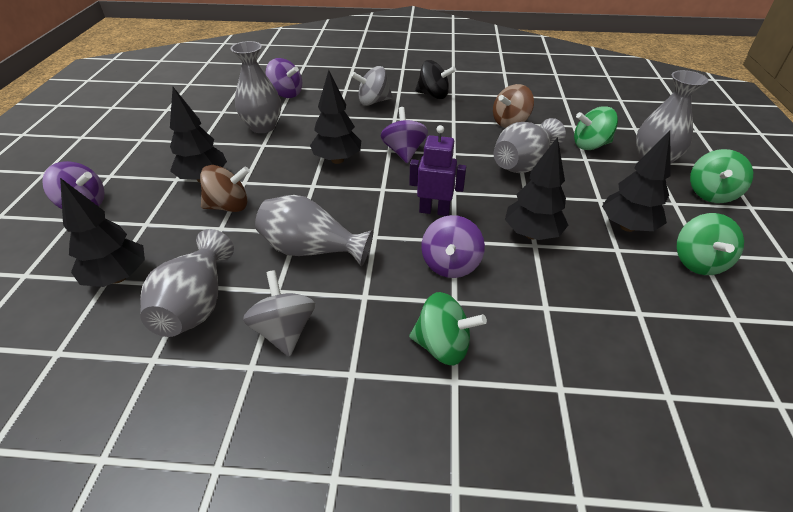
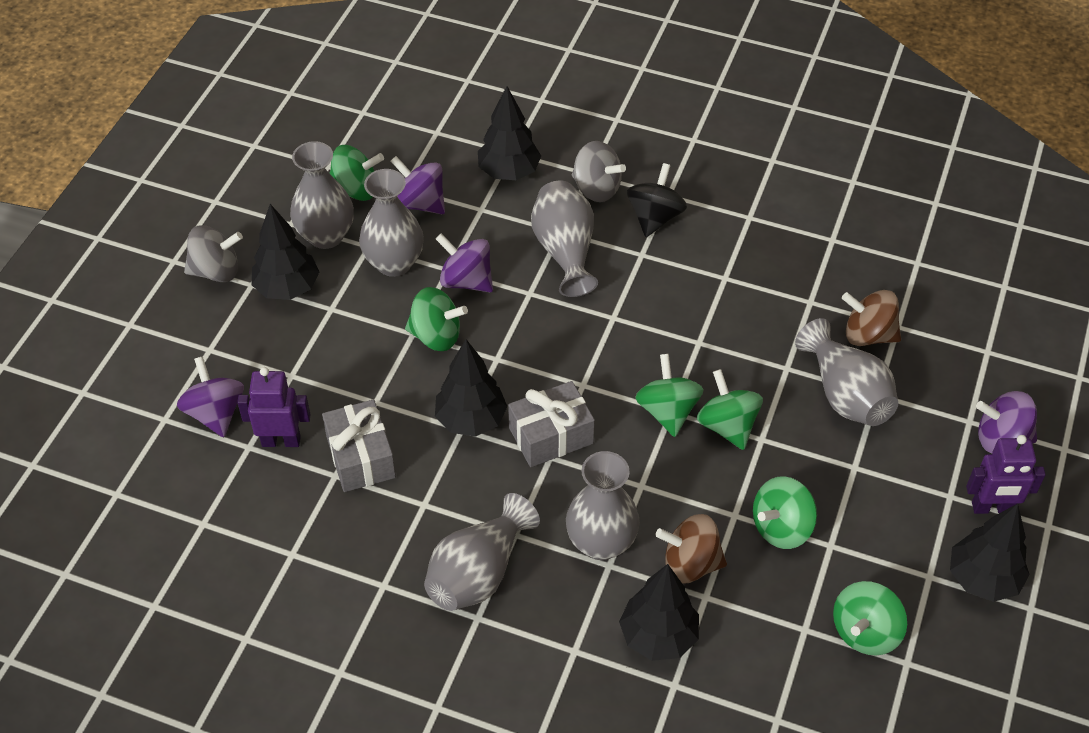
green spinning top: [409,292,487,366] [574,106,618,150] [676,213,744,275] [690,149,753,203] = 4 -> [330,145,384,201] [405,287,468,351] [635,354,704,437] [697,369,763,450] [753,476,817,549] [833,581,907,655] = 6
grey gift: none = 0 -> [322,399,396,492] [508,381,595,467] = 2
grey vase: [140,229,234,337] [231,41,281,133] [255,195,373,267] [494,118,566,173] [636,70,708,163] = 5 -> [290,141,354,249] [359,169,424,277] [424,493,540,611] [531,181,598,297] [566,451,640,560] [795,318,898,426] = 6
purple robot: [409,125,466,216] = 1 -> [237,367,311,447] [966,435,1046,514] = 2

